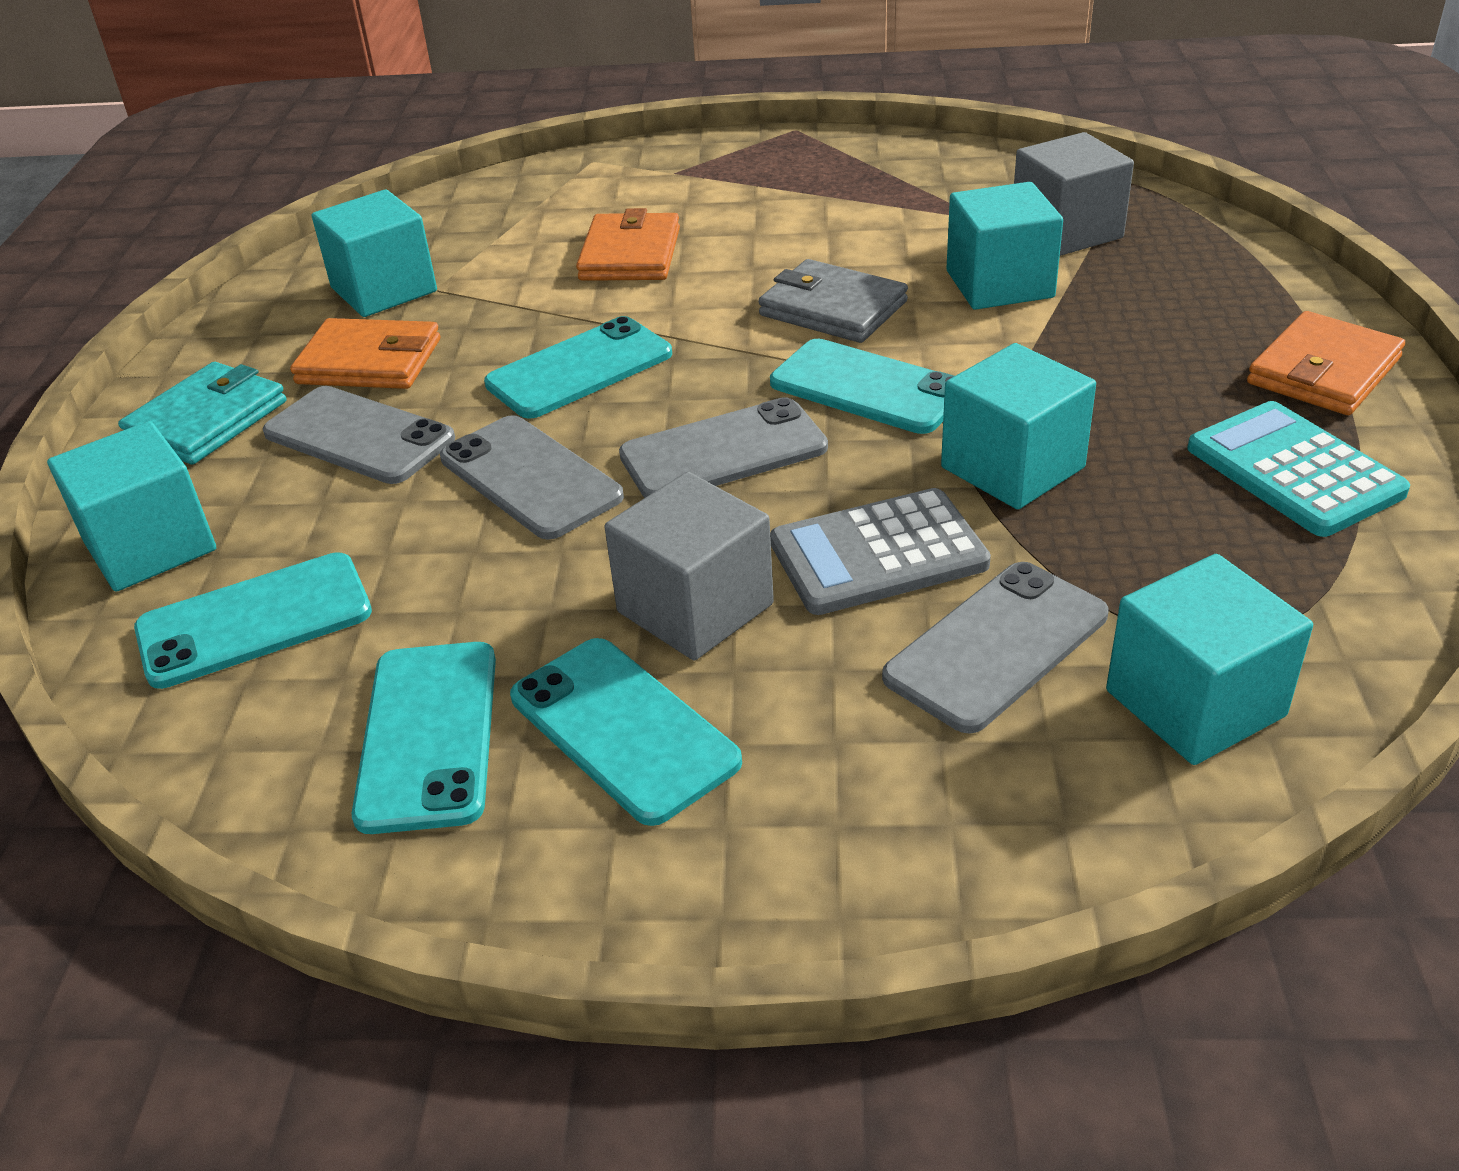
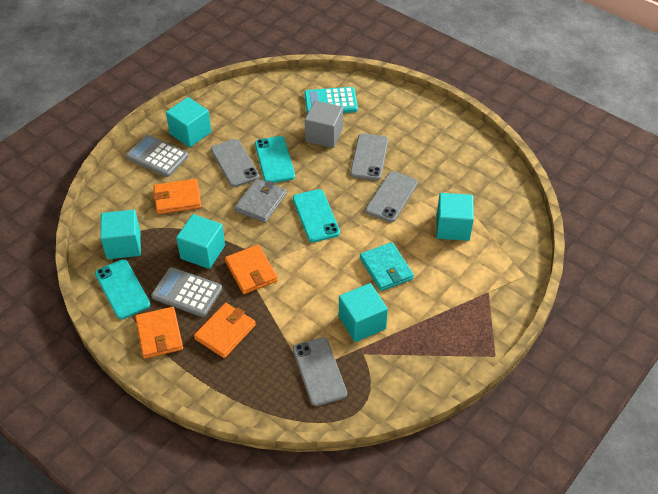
grey calculator: [770,488,991,615] = 1 -> [126,135,188,177] [151,267,222,317] = 2
grey cube: [605,472,774,660] [1014,132,1134,256] = 2 -> [305,100,343,148] = 1
orange wallet: [290,318,440,389] [576,208,680,281] [1247,311,1405,415] = 3 -> [135,307,183,359] [153,179,201,214] [194,303,256,358] [225,245,278,294] = 4
turquoise phone: [134,552,372,689] [352,642,496,834] [484,316,672,419] [510,638,742,826] [770,339,954,434] = 5 -> [95,259,150,319] [255,136,295,183] [293,189,340,242] = 3

